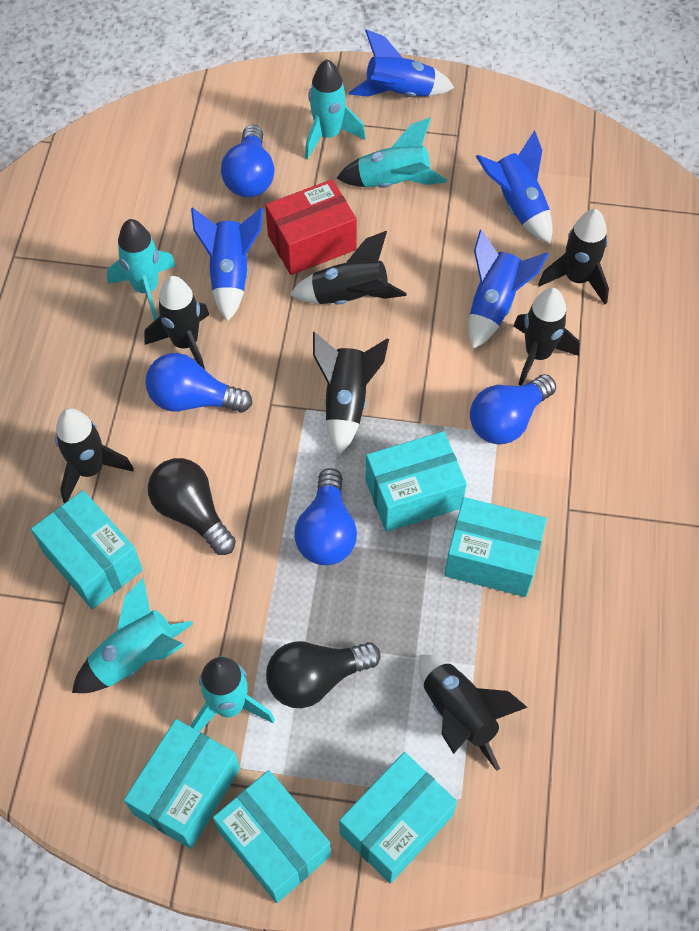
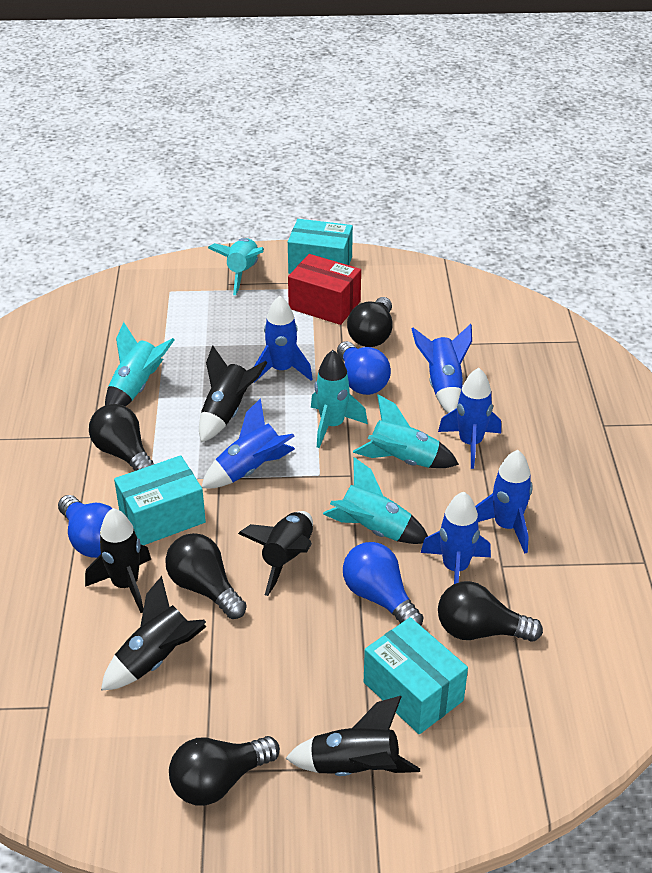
black light bulb: [148,458,236,555] [266,641,381,708] = 2 -> [89,404,154,471] [165,533,247,619] [169,736,280,806] [347,297,392,347] [438,581,543,642] = 5
black rocket: [55,408,134,503] [144,276,209,369] [290,231,407,305] [313,332,389,455] [419,655,528,771] [514,288,580,386] [538,209,609,305] = 7 -> [85,508,151,613] [101,576,207,691] [199,345,267,442] [238,511,313,596] [285,696,420,776] = 5
blue light bulb: [145,353,253,413] [221,124,274,197] [294,468,357,565] [470,374,556,445] = 4 -> [58,495,112,558] [337,341,391,395] [343,542,424,626] = 3
blue rocket: [191,207,263,322] [349,29,455,97] [468,229,548,350] [476,130,553,244] = 4 -> [202,398,295,488] [253,296,313,383] [412,324,472,413] [421,492,491,584] [438,368,501,469] [475,450,533,554] = 6
turquoise box: [31,490,143,609] [124,719,240,849] [213,770,331,903] [339,752,457,884] [365,431,467,532] [444,497,547,597] = 6 -> [114,455,206,545] [288,219,353,274] [364,617,468,734] = 3

